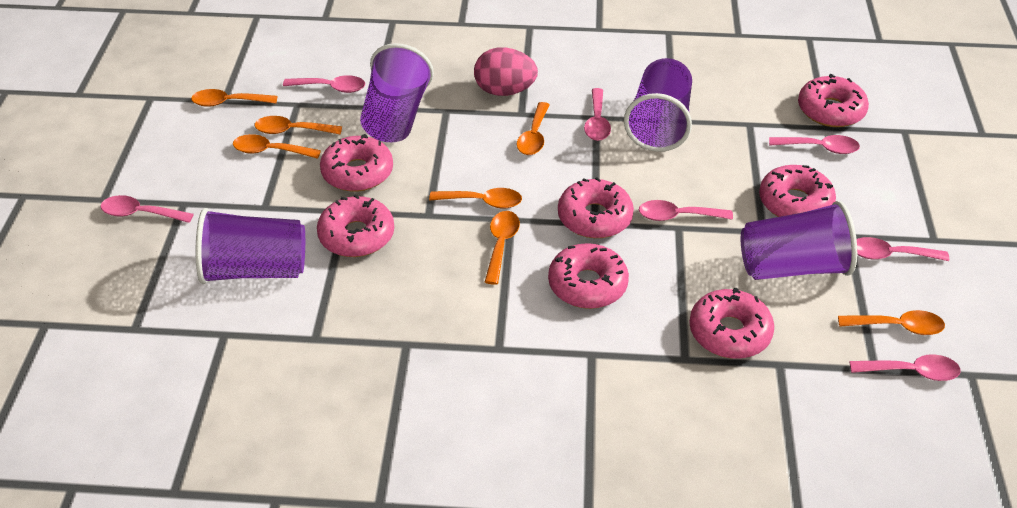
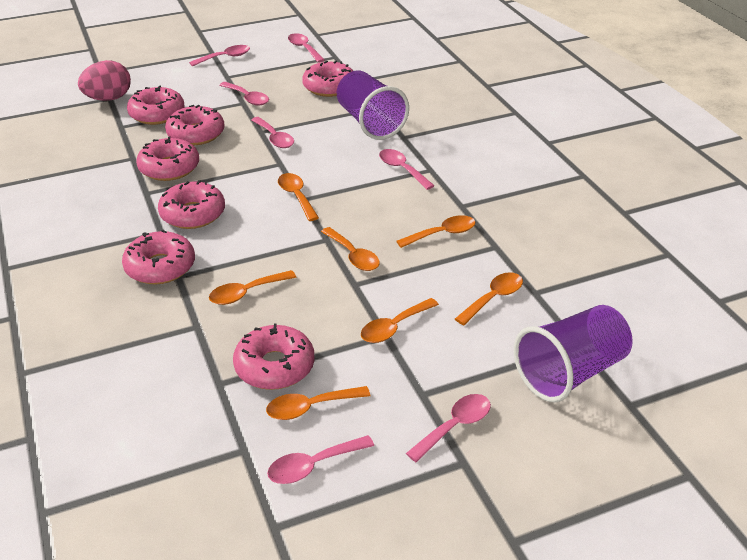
purple cup: [196,208,305,284] [360,43,434,142] [624,58,692,152] [741,201,857,280] = 4 -> [337,70,409,140] [514,305,633,402] = 2

